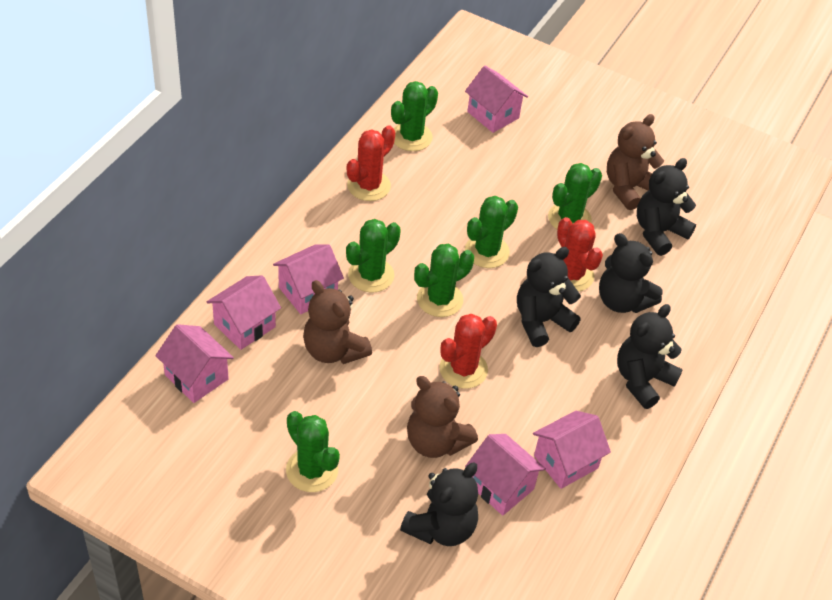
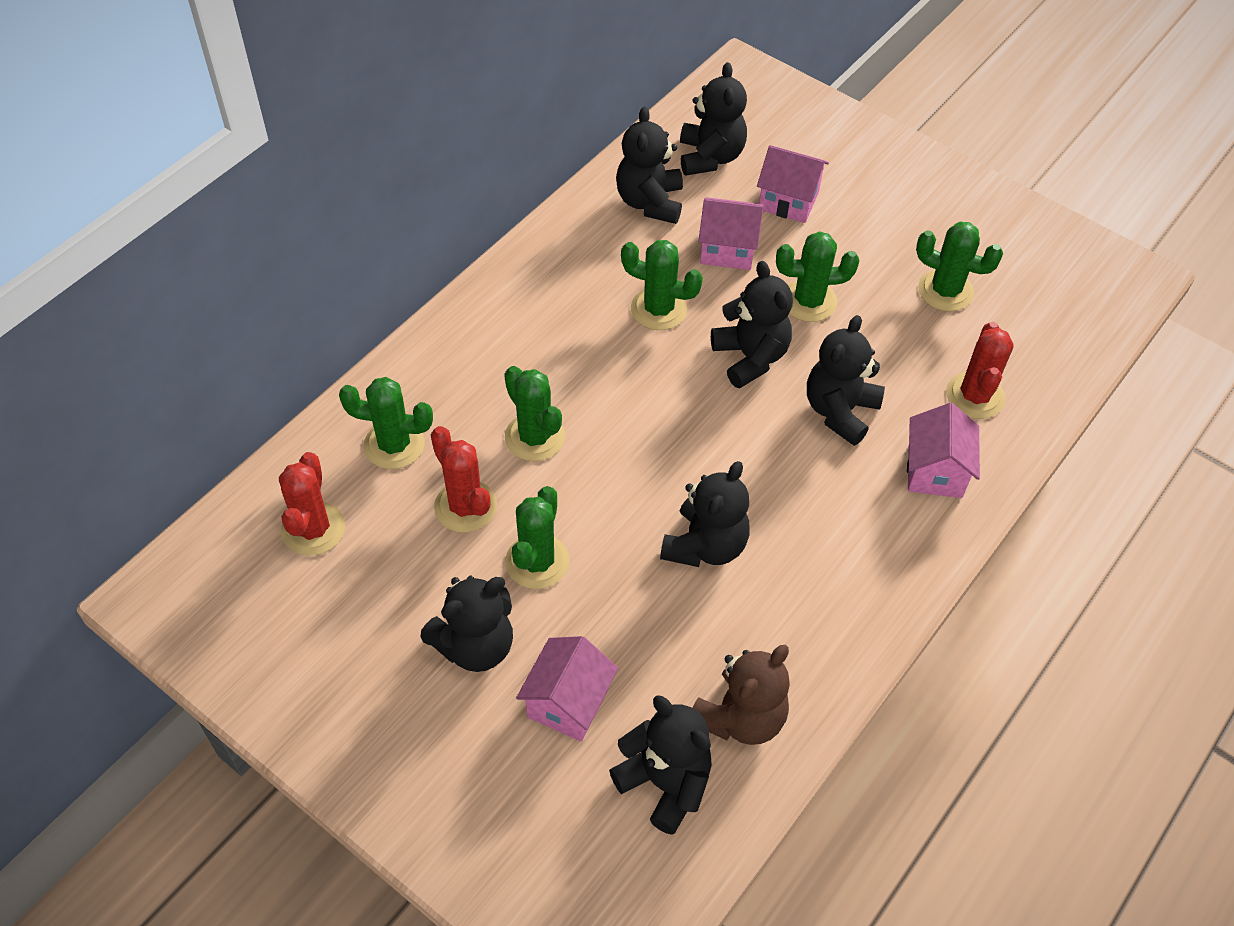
black teddy bear: [400,462,478,546] [517,247,581,347] [599,233,663,313] [617,304,683,409] [637,158,696,256] = 5 -> [420,576,513,672] [609,695,712,835] [616,107,683,224] [660,461,750,567] [680,62,747,176] [711,261,793,388] [807,315,885,446] = 7
brown teddy bear: [303,280,372,364] [407,376,478,458] [607,114,664,210] = 3 -> [693,645,790,745] = 1
pink house: [156,324,234,403] [207,275,281,350] [273,244,344,314] [465,66,528,133] [465,434,546,516] [533,411,611,489] = 6 -> [516,636,618,741] [698,197,764,270] [757,145,829,223] [907,403,980,498] = 4

